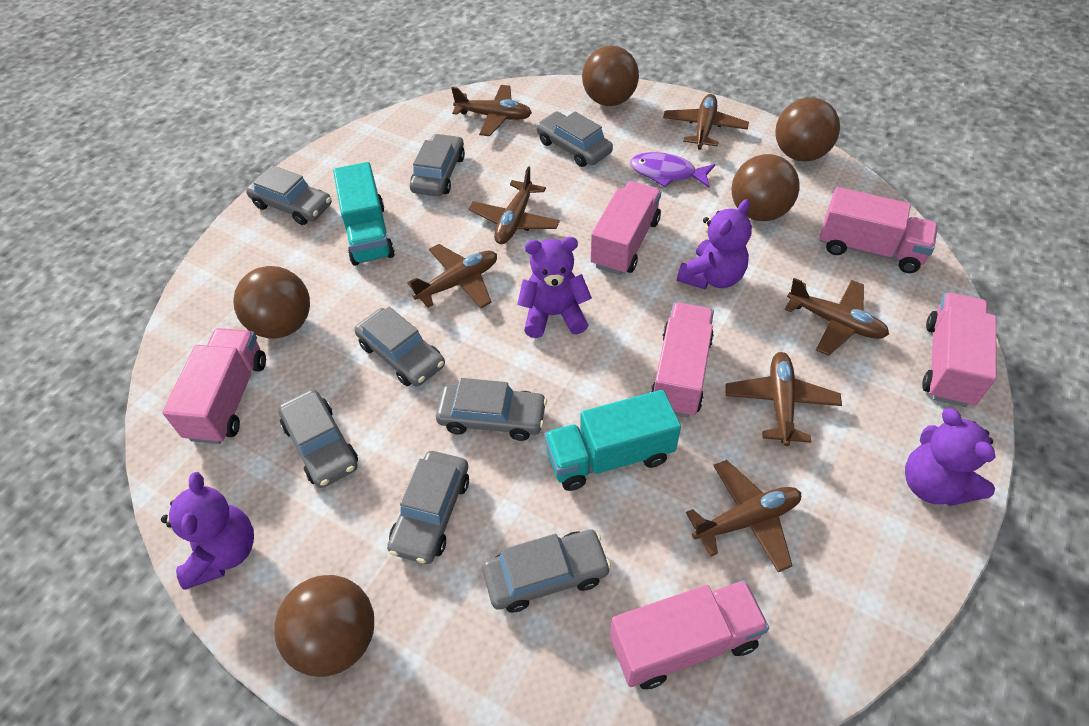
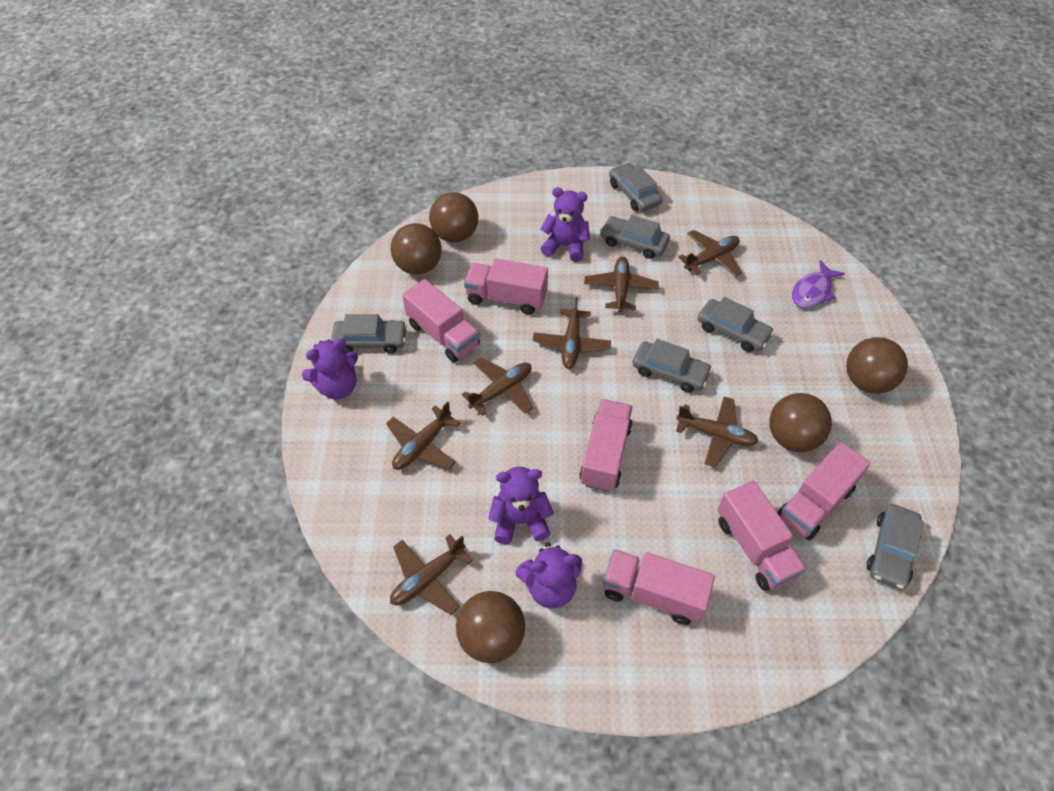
grey car: [246,165,332,225] [278,389,358,488] [354,307,445,386] [387,451,469,564] [410,134,465,196] [436,378,547,441] [482,530,611,613] [536,111,613,167] = 8 -> [331,314,407,354] [600,215,670,259] [609,163,662,212] [632,339,712,393] [697,297,774,352] [867,504,924,590] = 6
turquoise truck: [333,162,395,266] [544,390,681,491] = 2 -> none = 0

